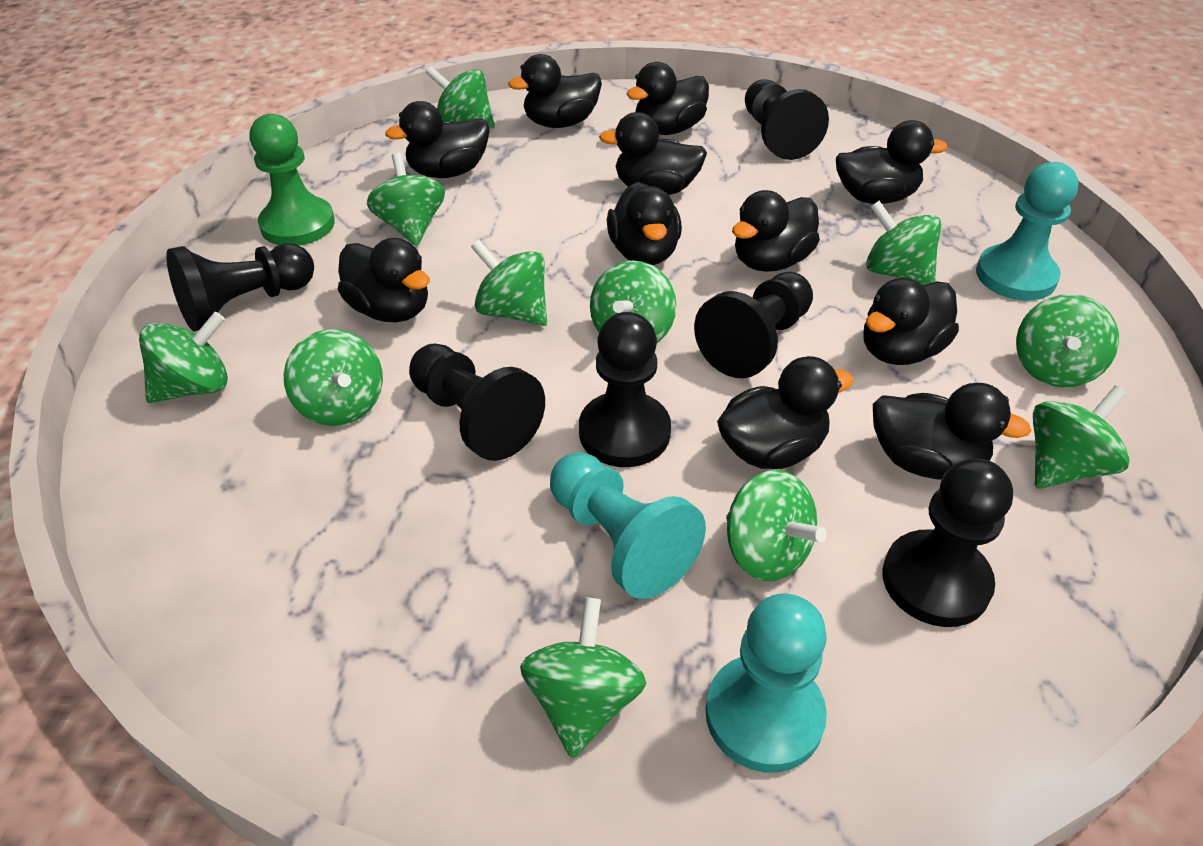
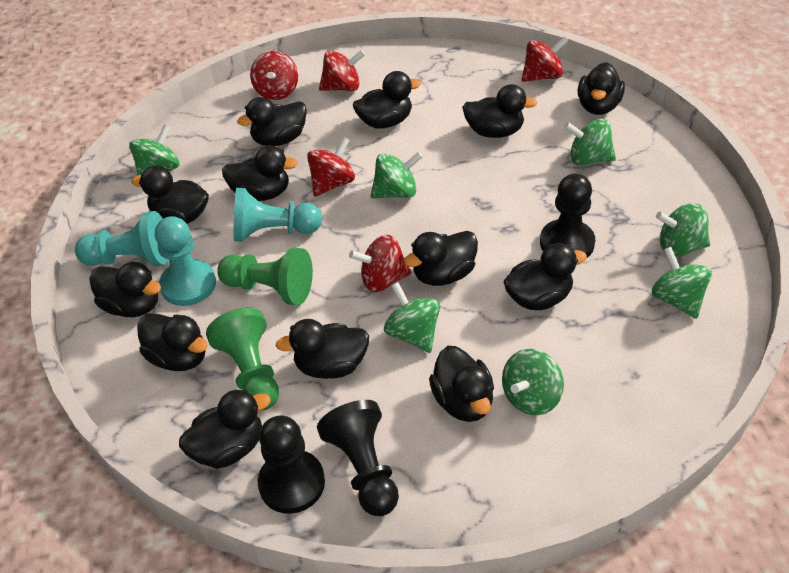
black duck: [338,238,430,322] [385,101,489,178] [508,54,602,128] [599,112,707,195] [607,182,682,265] [627,62,709,135] [717,356,854,469] [732,190,820,272] [836,120,948,204] [863,278,959,365] [873,383,1032,479] = 11 -> [89,262,161,317] [131,165,209,224] [137,313,208,371] [179,389,271,469] [222,145,298,201] [237,97,307,146] [276,319,369,379] [353,71,421,128] [404,231,478,286] [429,346,494,422] [462,84,537,138] [503,243,587,310] [578,62,625,115] = 13
black pawn: [166,243,314,332] [409,344,545,461] [579,312,671,467] [694,272,813,378] [745,79,829,160] [882,458,1013,627] = 6 -> [258,416,325,514] [317,400,399,516] [540,173,595,258] = 3
green pawn: [250,114,335,246] = 1 -> [206,308,279,411] [217,248,313,305] = 2
green spinning top: [139,312,228,403] [284,329,383,426] [367,153,445,246] [426,66,495,129] [471,240,547,326] [520,597,646,758] [590,260,677,343] [726,470,827,581] [866,201,941,285] [1016,294,1119,387] [1033,385,1130,489] = 11 -> [129,124,179,175] [371,152,423,198] [384,282,440,353] [502,349,564,415] [564,119,616,166] [652,247,712,319] [656,203,710,257] = 7
red spinning top: none = 0 -> [250,51,298,100] [307,137,355,197] [319,50,365,91] [349,235,412,292] [522,36,568,82] = 5

